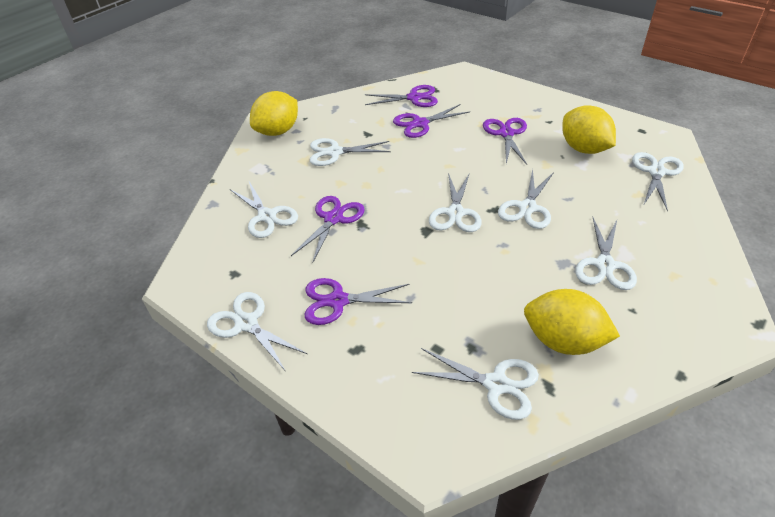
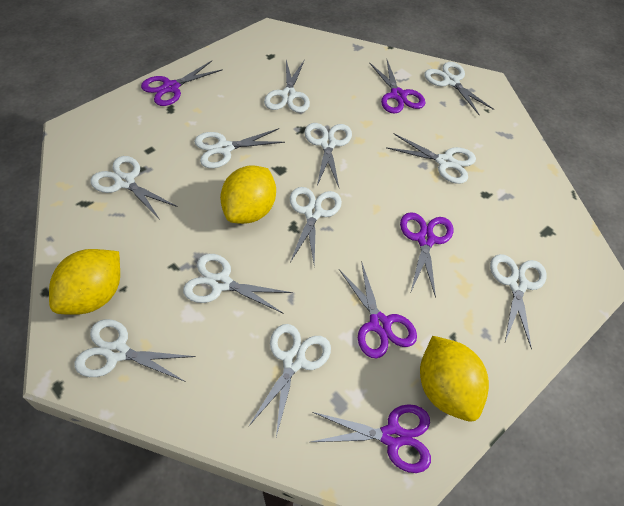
white scissors: [207,292,307,372] [230,182,298,238] [310,138,391,166] [412,348,539,420] [429,173,482,232] [498,169,554,229] [575,218,637,290] [632,152,684,211] = 8 -> [74,319,196,382] [91,156,178,220] [183,254,293,314] [194,128,285,168] [249,324,331,437] [264,60,310,113] [290,187,342,266] [305,123,352,187] [386,134,476,184] [424,62,494,116] [490,254,547,349] = 11

